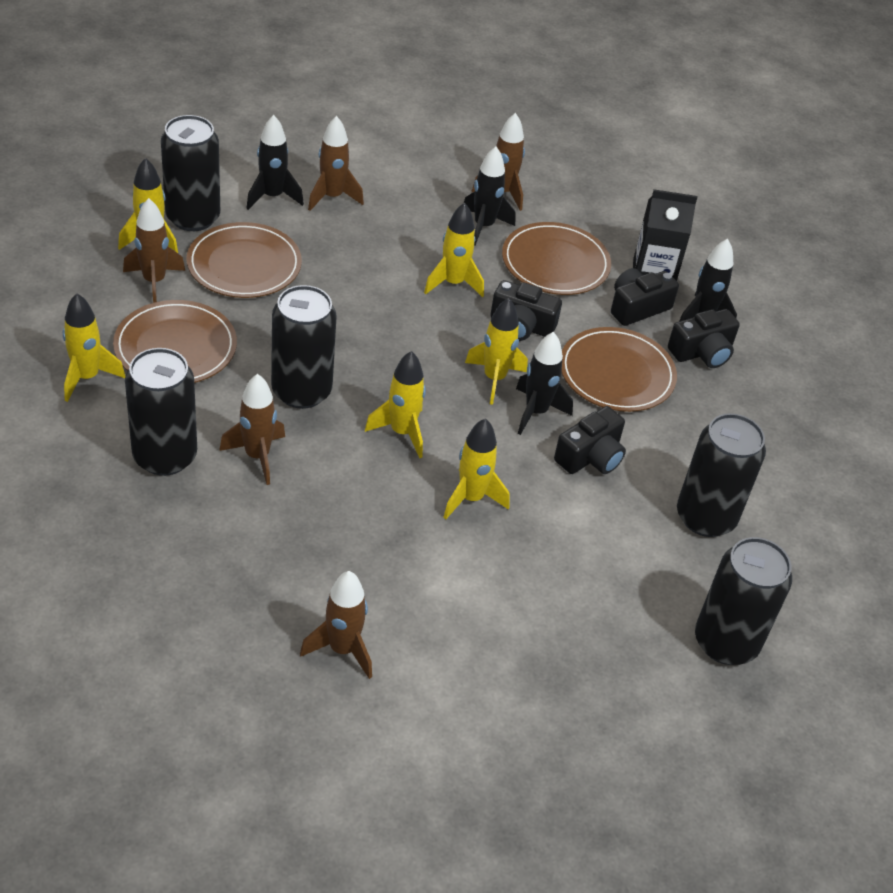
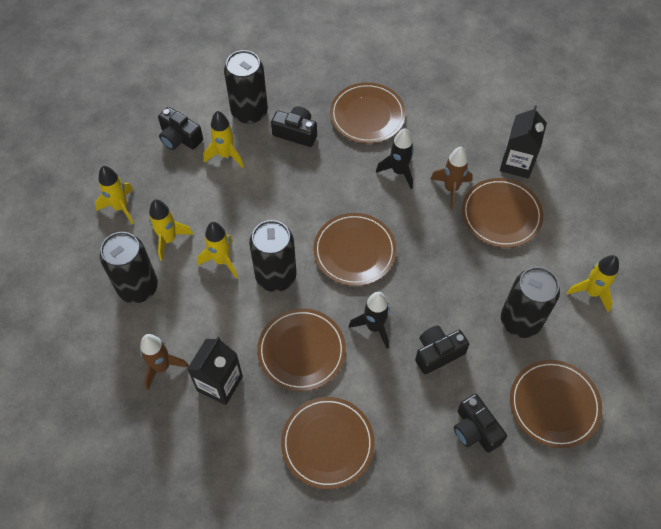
black can: [125,348,197,476] [161,115,220,231] [271,285,337,409] [677,413,766,537] [695,537,792,665] = 5 -> [100,232,158,303] [224,50,268,124] [249,220,297,292] [501,267,560,338] = 4
black carton: [633,189,697,281] = 1 -> [187,337,243,405] [500,106,547,178] = 2
black rocket: [246,115,304,210] [464,147,515,246] [516,332,573,435] [679,239,737,321] = 4 -> [349,292,390,349] [376,128,414,189] = 2
brown plate: [113,300,237,383] [187,222,302,298] [502,222,611,295] [561,327,677,412] = 4 -> [257,309,346,391] [281,397,375,489] [313,213,397,286] [330,82,406,144] [462,178,543,248] [510,360,602,448] = 6
brown rocket: [123,198,185,303] [219,374,285,485] [300,571,372,679] [308,116,364,211] [472,113,525,211] = 5 -> [140,334,189,390] [431,147,473,209] = 2
yellow rocket: [63,293,125,402] [118,158,178,253] [365,351,426,458] [424,202,484,297] [443,418,510,519] [465,298,528,405] = 6 -> [95,166,134,224] [149,199,193,261] [197,222,238,278] [203,111,244,168] [567,255,619,312] = 5

